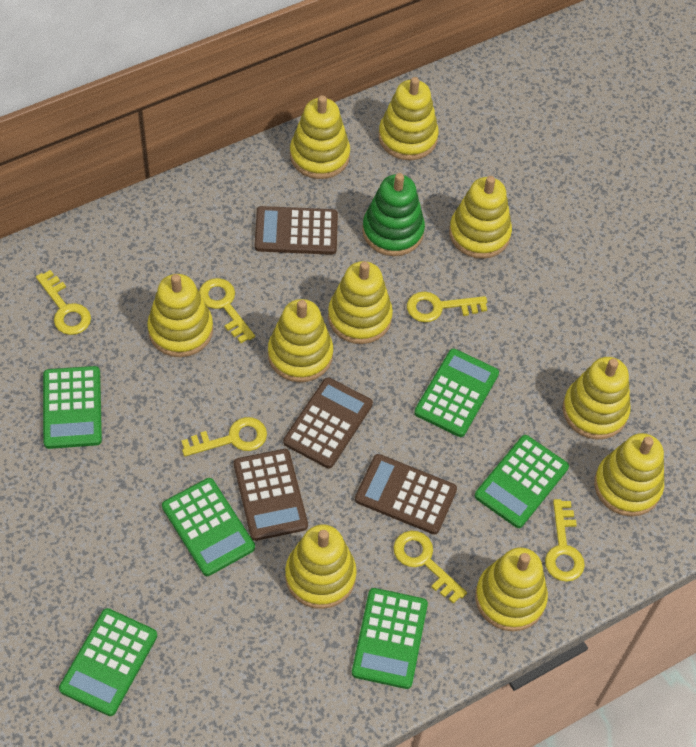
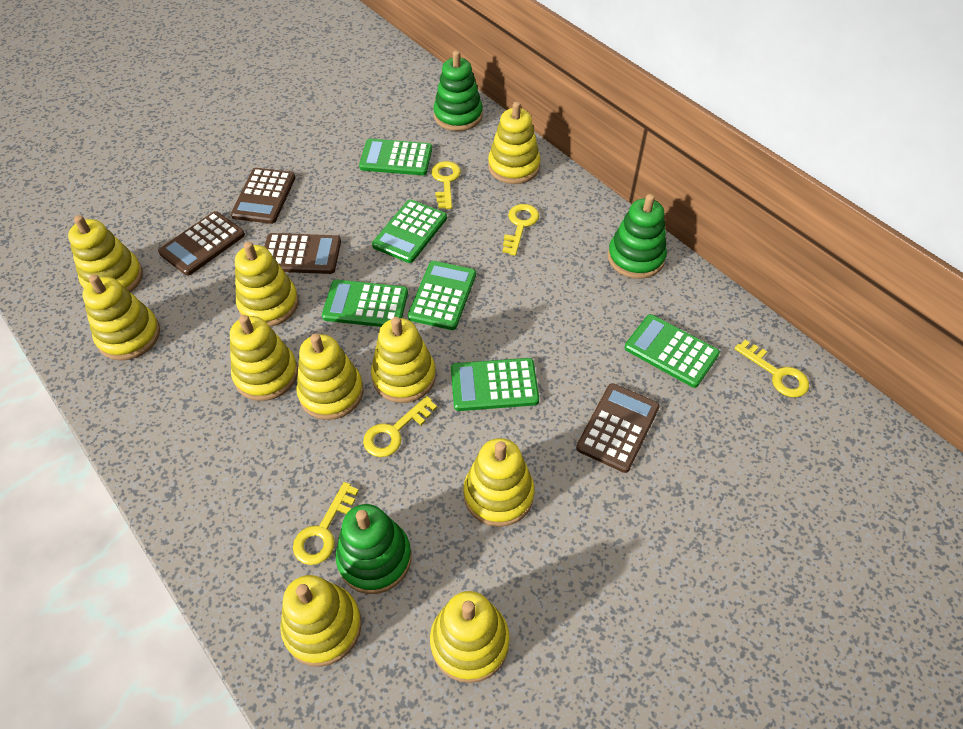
green stacking toy: [362,173,425,256] = 1 -> [336,504,411,594] [433,50,483,131] [608,194,667,279] = 3
yellow key: [36,270,91,335] [181,417,267,457] [199,278,255,343] [394,531,467,604] [407,291,487,322] [545,499,585,582] = 6 -> [293,482,359,565] [363,396,437,457] [431,161,461,209] [502,204,539,256] [734,340,809,397] = 5

